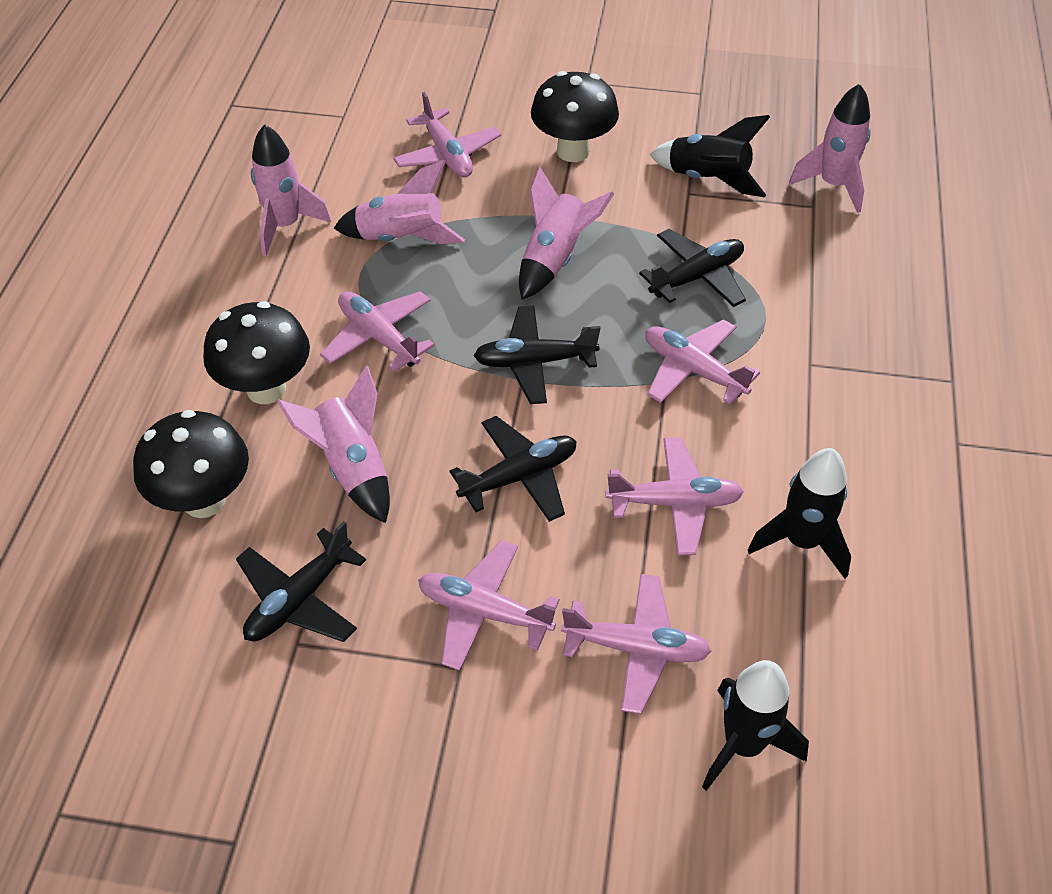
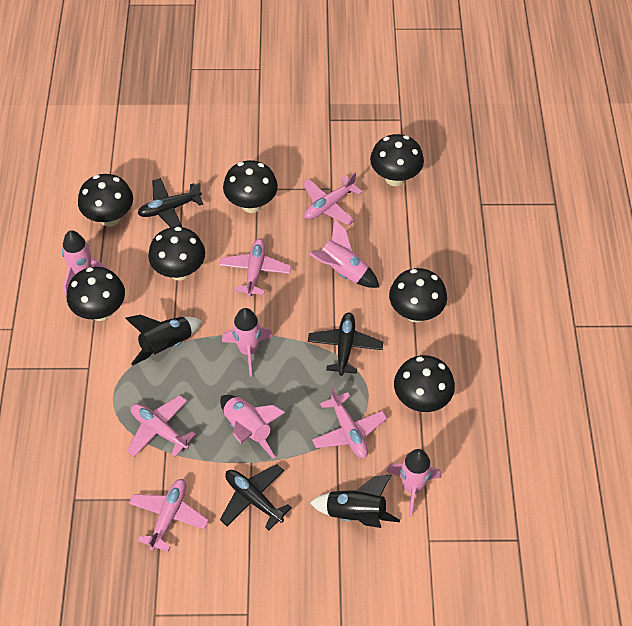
black mushroom: [133,410,249,518] [203,301,310,404] [531,71,619,162] = 3 -> [67,267,125,321] [78,174,133,227] [148,227,205,280] [223,160,278,213] [370,134,424,186] [389,268,447,322] [394,355,455,412] = 7
black plane: [236,521,366,642] [450,416,577,522] [473,305,601,404] [639,229,746,307] = 4 -> [137,178,203,228] [220,464,292,530] [308,313,383,376] = 3
black rocket: [649,115,770,197] [702,660,809,791] [748,448,851,579] = 3 -> [125,315,202,366] [310,475,400,528] = 2
pink plane: [320,291,435,372] [393,92,501,178] [418,540,560,671] [561,574,711,714] [606,438,744,555] [645,319,760,404] = 6 -> [127,395,196,457] [129,479,209,552] [219,239,292,297] [303,173,362,226] [312,387,387,458] = 5

